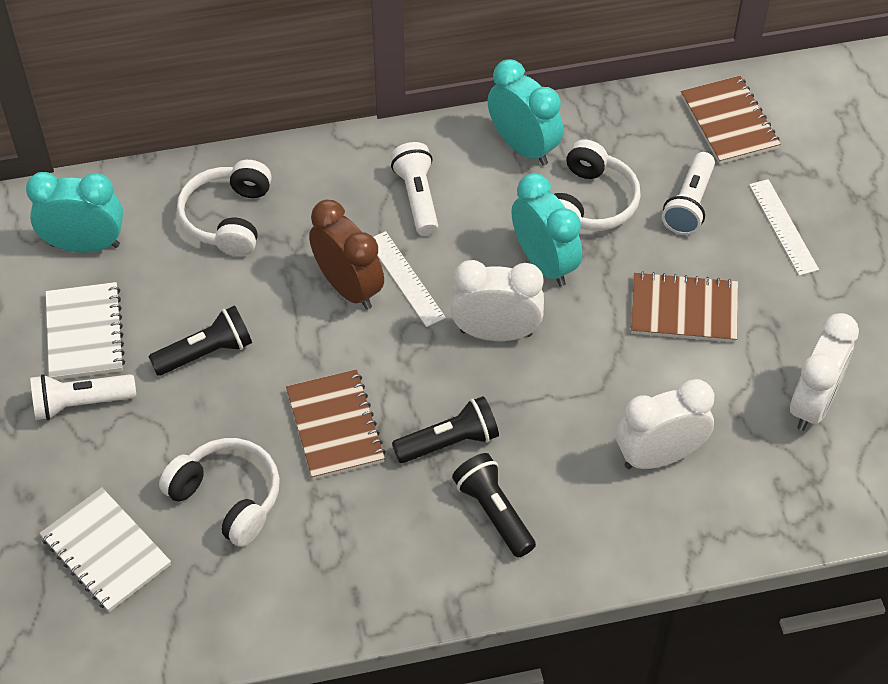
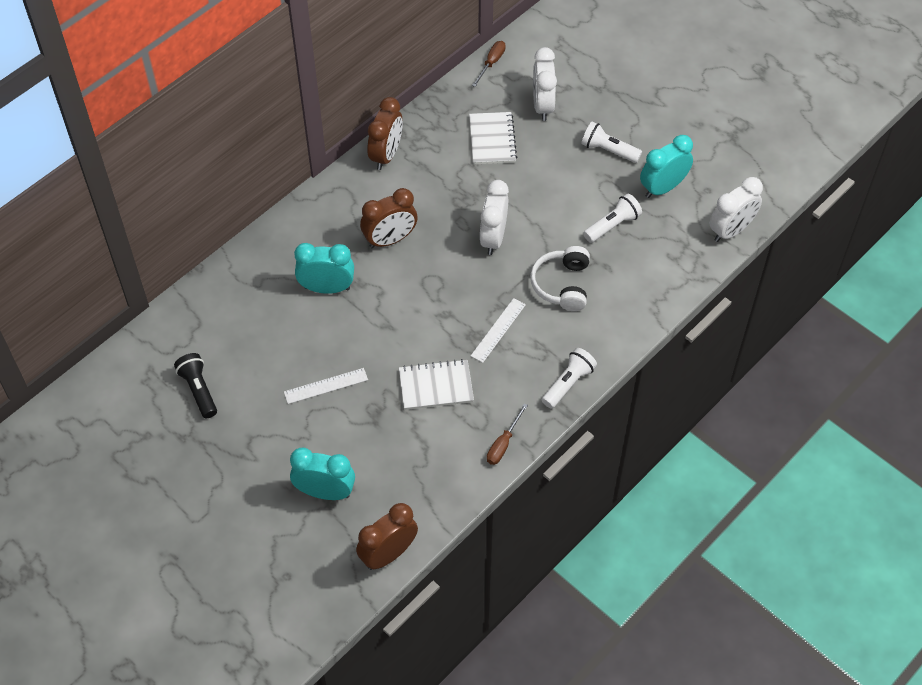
black flashlight: [148,305,252,376] [392,396,499,463] [452,453,536,558] = 3 -> [174,353,217,418] = 1
brown clock: [309,200,384,310] = 1 -> [356,503,418,570] [360,188,418,248] [367,97,403,170] = 3
brown notebook: [286,369,386,480] [631,271,738,342] [681,76,781,164] = 3 -> none = 0
brown screwdriver: none = 0 -> [472,41,506,87] [487,403,528,465] = 2
white headphones: [159,438,280,547] [177,160,272,256] [554,140,641,231] = 3 -> [530,246,590,311] = 1

